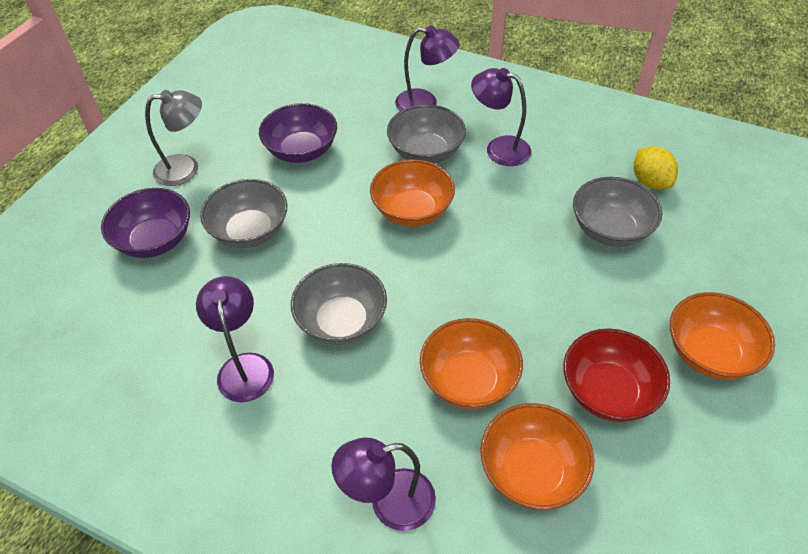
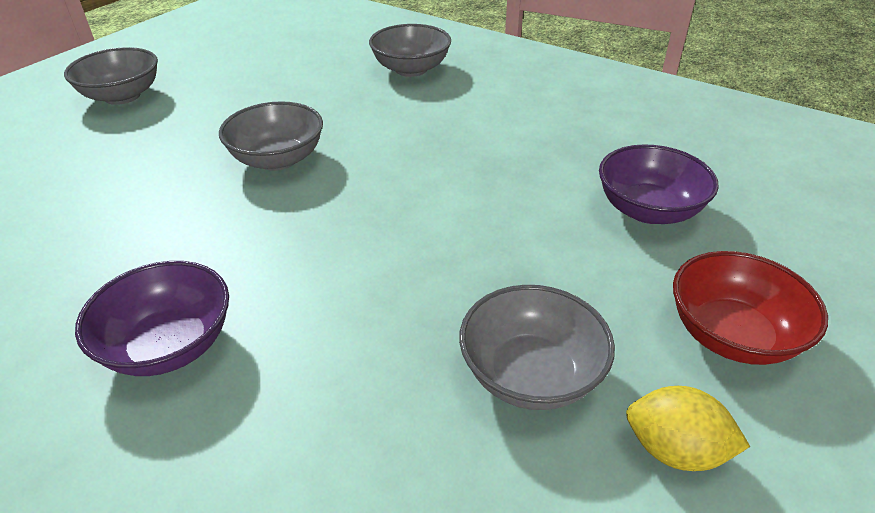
grey lamp: [145,90,202,186] = 1 -> none = 0
orange bowl: [370,159,455,226] [420,318,523,409] [480,403,594,510] [670,292,775,380] = 4 -> none = 0
purple lamp: [196,276,274,402] [331,438,436,531] [395,25,460,111] [471,68,531,166] = 4 -> none = 0

